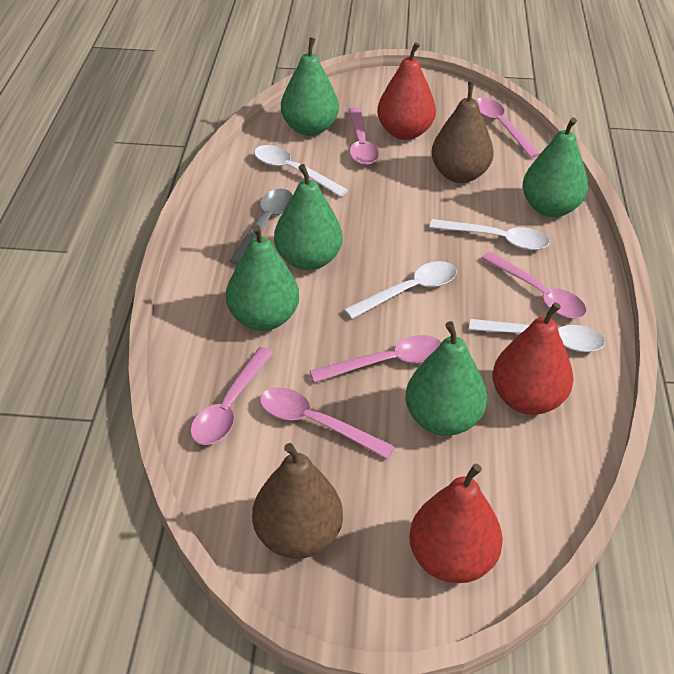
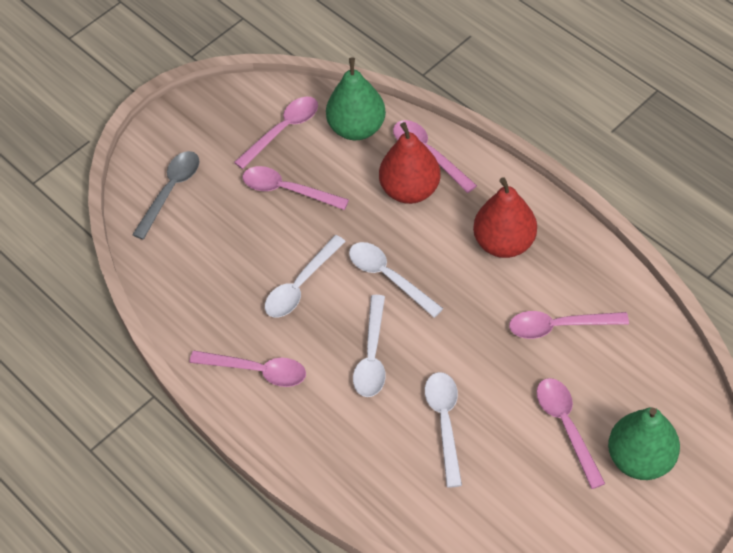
brown pear: [252,443,343,559] [431,81,494,183] = 2 -> none = 0
green pear: [226,225,299,331] [274,164,343,270] [281,37,339,136] [406,321,487,436] [523,117,588,217] = 5 -> [326,57,386,140] [608,407,680,480] = 2
red pear: [377,42,436,140] [409,464,503,583] [493,302,573,415] = 3 -> [379,122,440,204] [473,177,537,258] = 2

